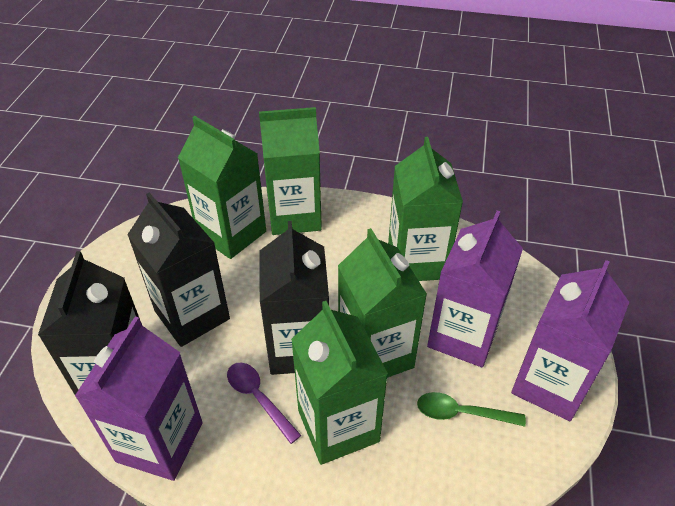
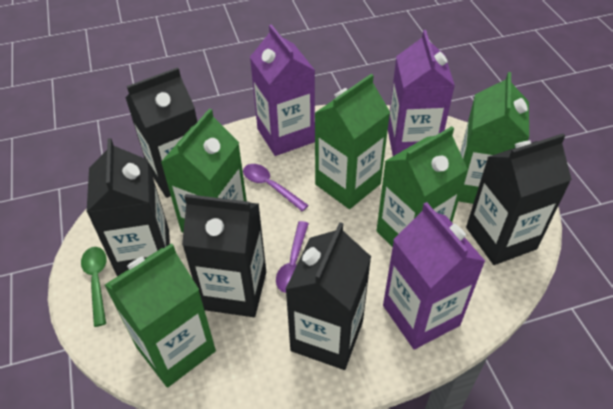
black carton: [38,251,142,395] [127,192,230,347] [259,221,329,375] = 3 -> [87,138,170,276] [126,67,197,198] [182,194,266,317] [285,222,371,370] [466,133,572,265] = 5
purple spoon: [227,363,301,444] = 1 -> [243,164,309,212] [276,221,309,293] = 2

